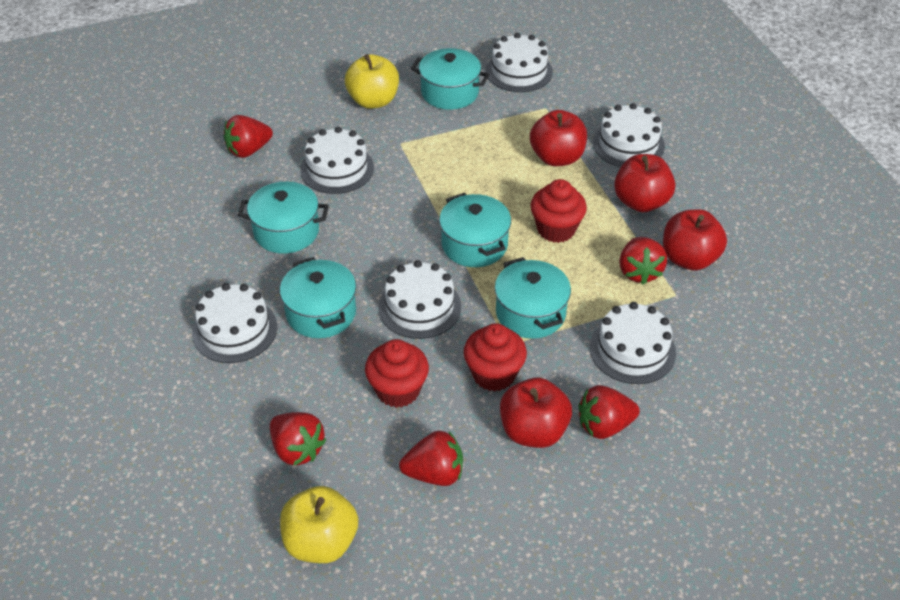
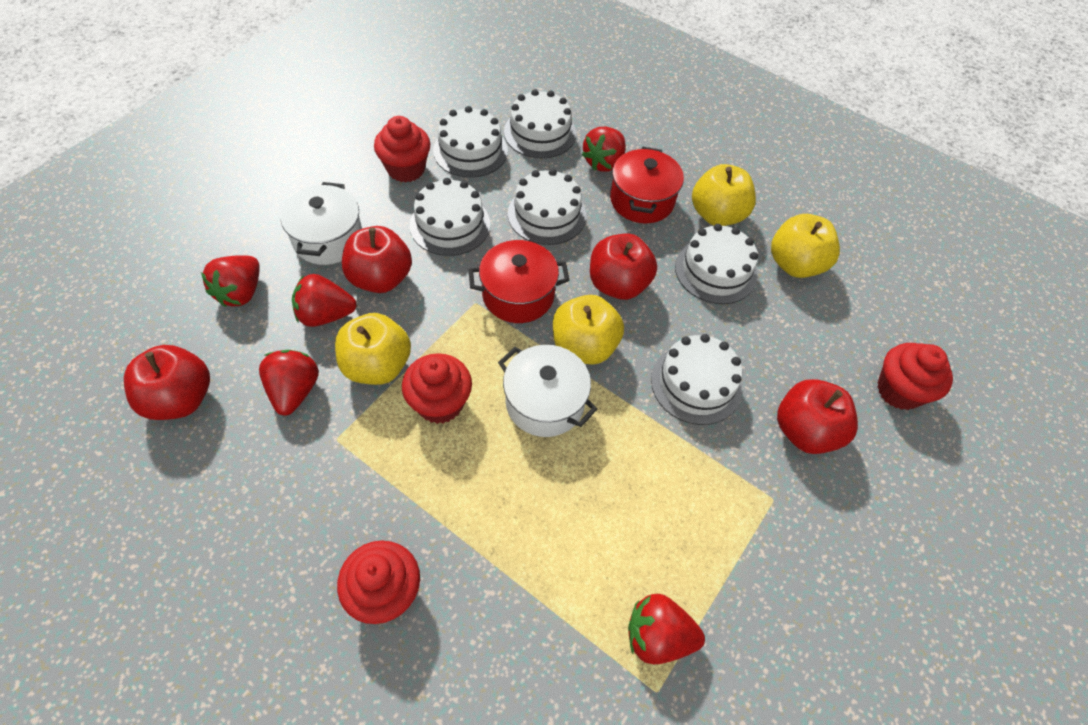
red cupcake: [365,339,429,408] [464,323,527,391] [530,179,587,243] = 3 -> [337,540,420,624] [374,116,430,182] [402,353,472,424] [877,343,953,410] = 4
red pot: none = 0 -> [468,240,569,323] [610,146,684,223] = 2
turquoise pot: [238,182,329,254] [280,257,356,338] [411,48,490,110] [439,193,511,267] [495,257,571,339] = 5 -> none = 0
white pot: none = 0 -> [281,182,362,265] [498,345,597,437] = 2
yellow apple: [280,486,358,563] [345,54,399,109] = 2 -> [335,313,411,385] [553,295,624,365] [692,164,756,226] [771,214,840,278] = 4

